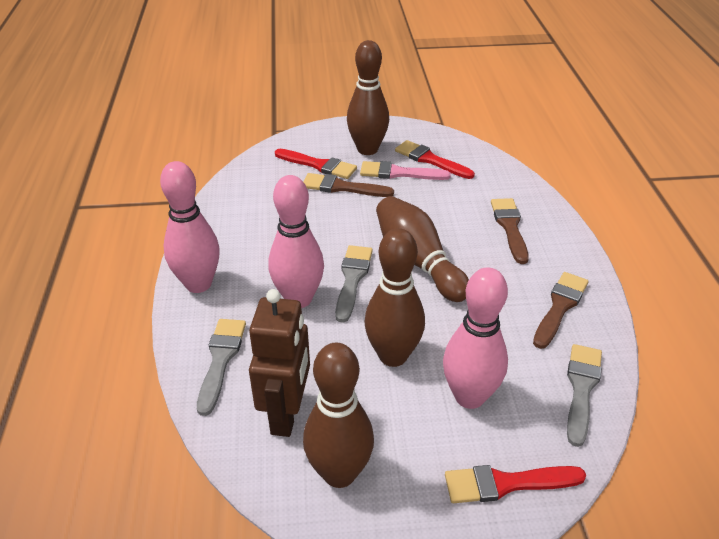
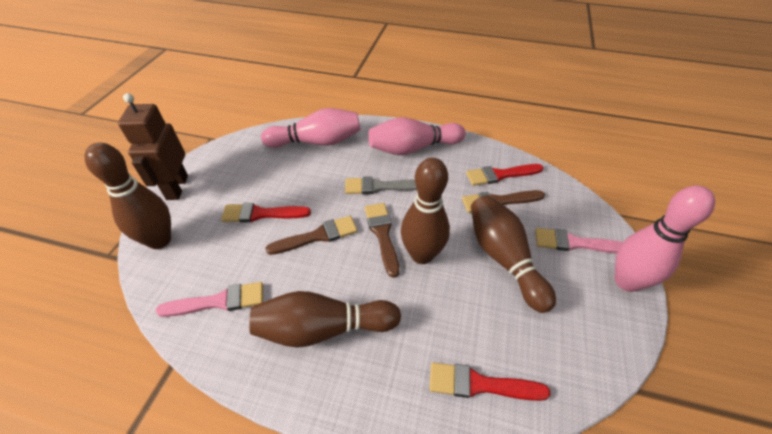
grey brush: [197,319,246,416] [335,245,373,323] [567,344,602,447] = 3 -> [345,176,417,195] = 1
pink brush: [360,161,451,180] = 1 -> [156,282,263,317] [535,228,623,253] = 2

